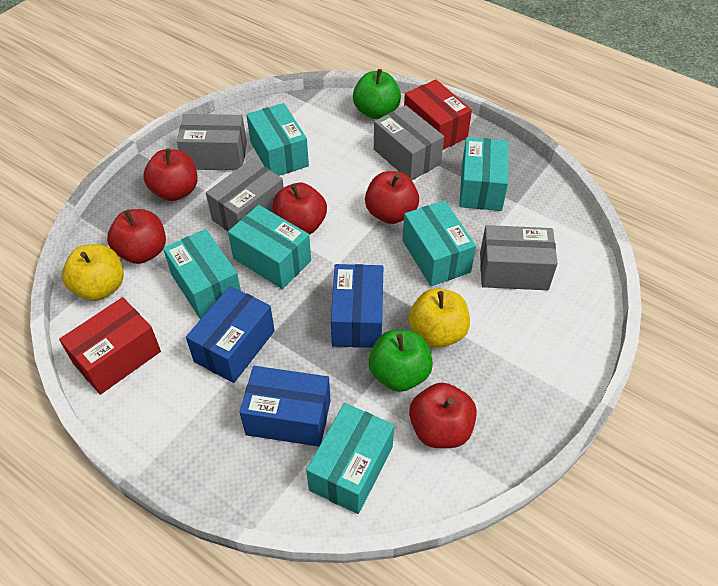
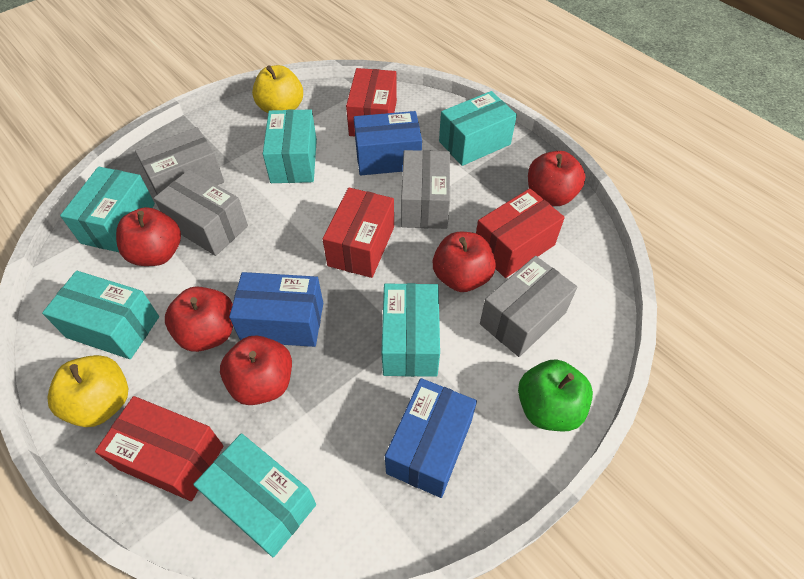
green apple: [353,69,401,119] [369,330,433,392] = 2 -> [518,359,593,432] = 1
red box: [59,297,161,395] [404,79,472,150] = 2 -> [95,396,224,501] [322,188,394,278] [346,68,397,136] [476,188,565,278] = 4

